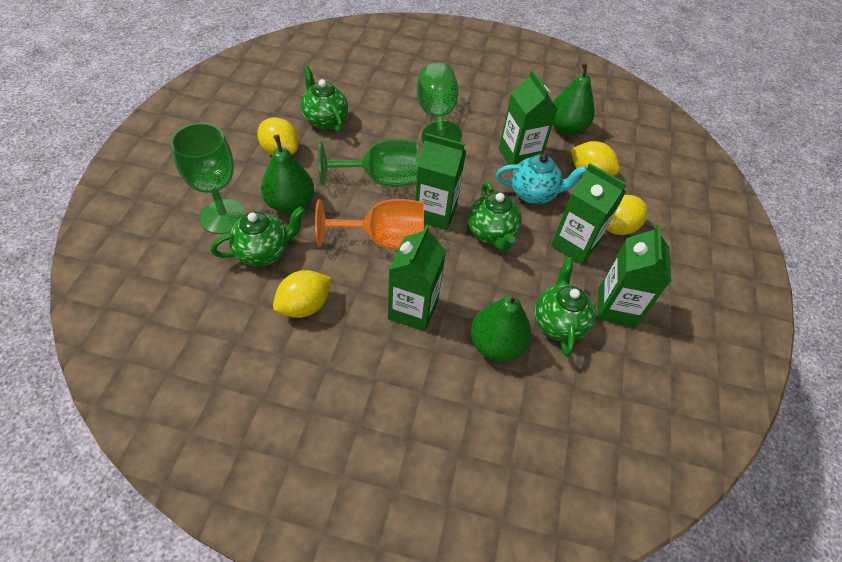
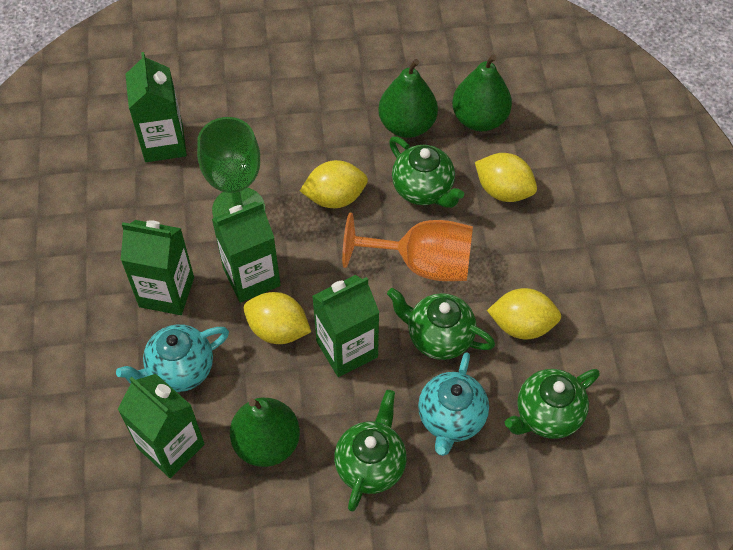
green goblet: [170,123,247,234] [318,139,419,187] [417,62,462,144] = 3 -> [197,117,265,218] = 1
turquoise teapot: [496,154,587,204] = 1 -> [116,324,229,392] [418,352,489,456] = 2

